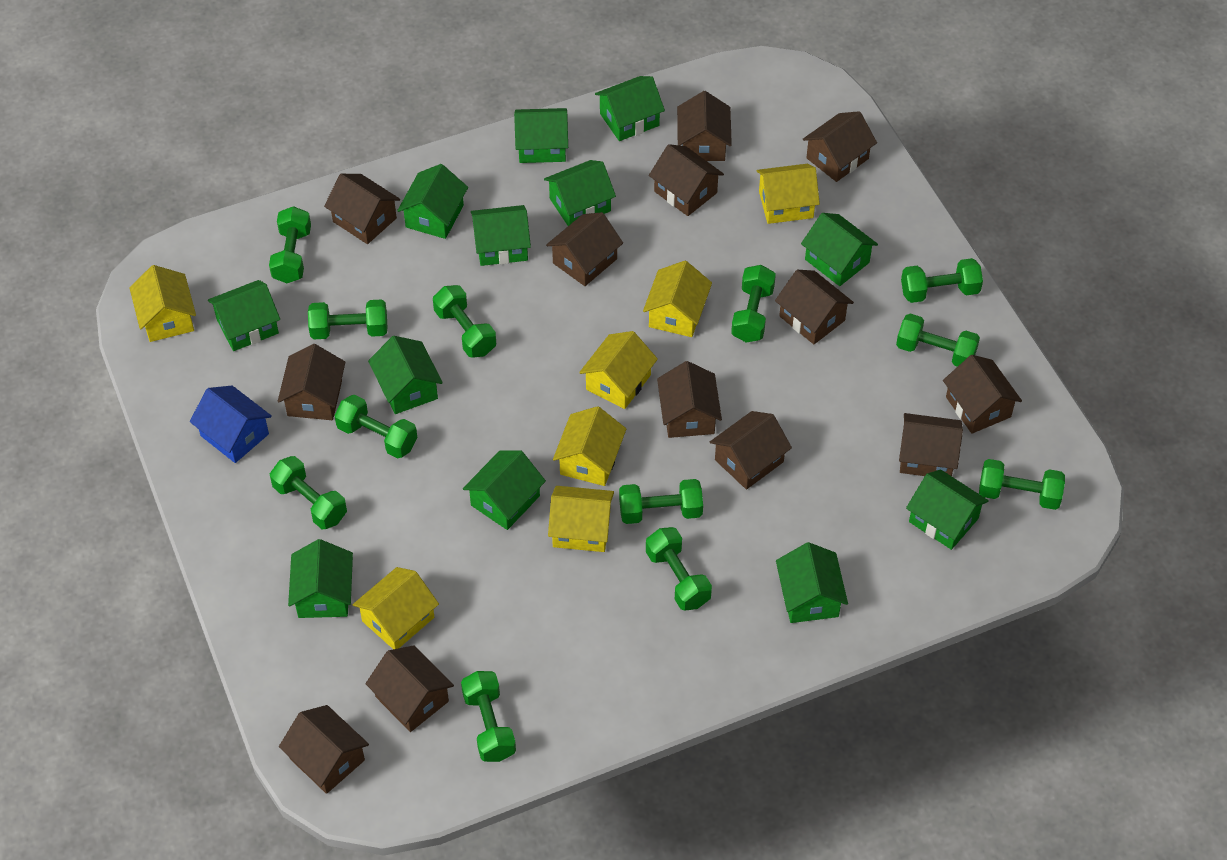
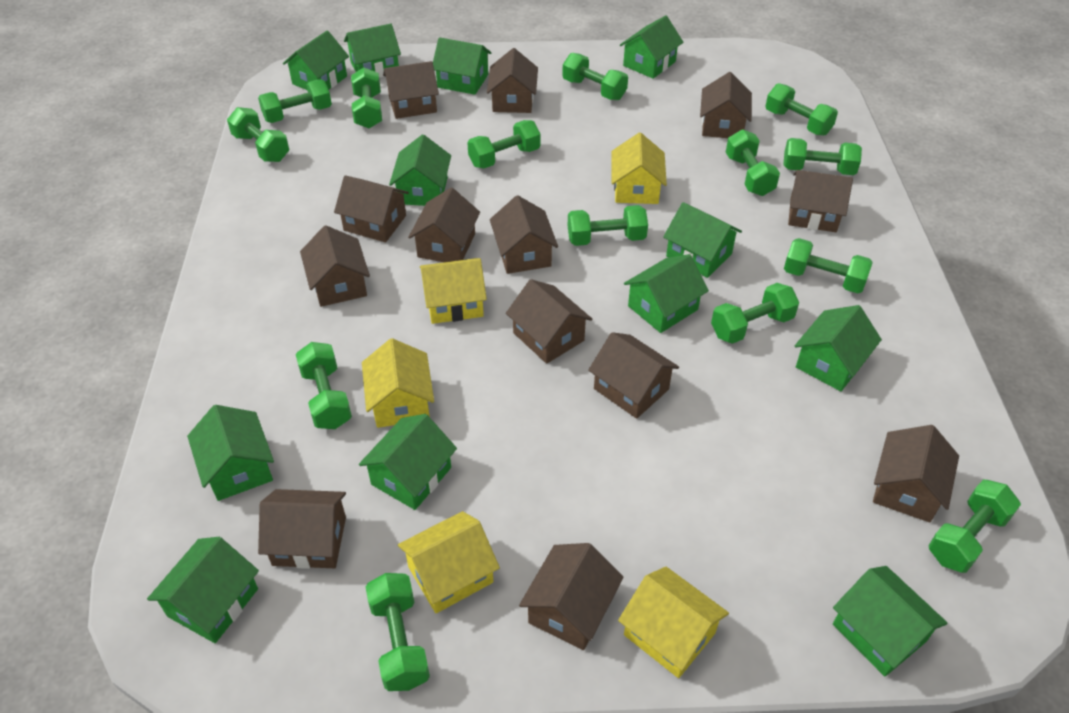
blue house: [190,386,272,463] = 1 -> none = 0
green dumbbell: [269,206,311,283] [270,456,347,529] [308,299,387,339] [334,395,417,458] [433,285,496,358] [461,671,516,762] [619,479,703,524] [646,527,712,611] [731,265,776,343] [896,314,980,367] [901,258,983,303] [979,459,1065,510] = 12 -> [227,107,289,162] [258,79,332,123] [296,342,352,429] [351,67,382,129] [366,573,430,691] [467,120,541,169] [562,53,628,100] [568,205,648,246] [711,283,799,344] [726,129,780,196] [765,83,838,136] [783,138,862,175] [784,238,873,293] [928,480,1021,573] = 14
yellow house: [129,265,196,342] [353,567,439,649] [548,486,614,552] [553,406,626,486] [579,331,658,409] [643,261,712,337] [756,164,820,224] = 7 -> [362,338,434,428] [398,511,500,613] [420,258,487,324] [611,132,667,204] [618,567,729,678] = 5

